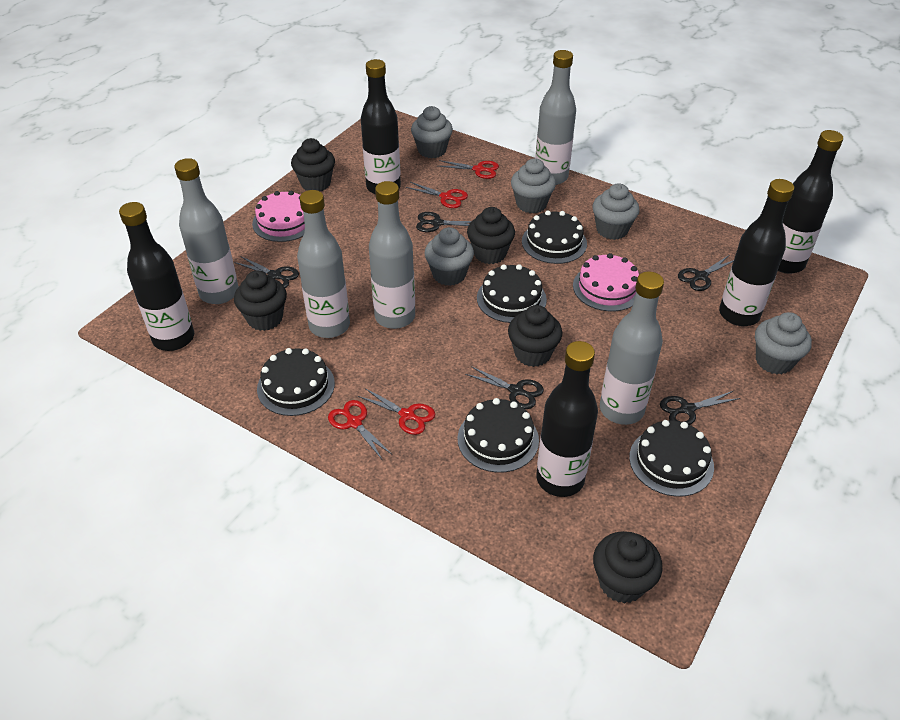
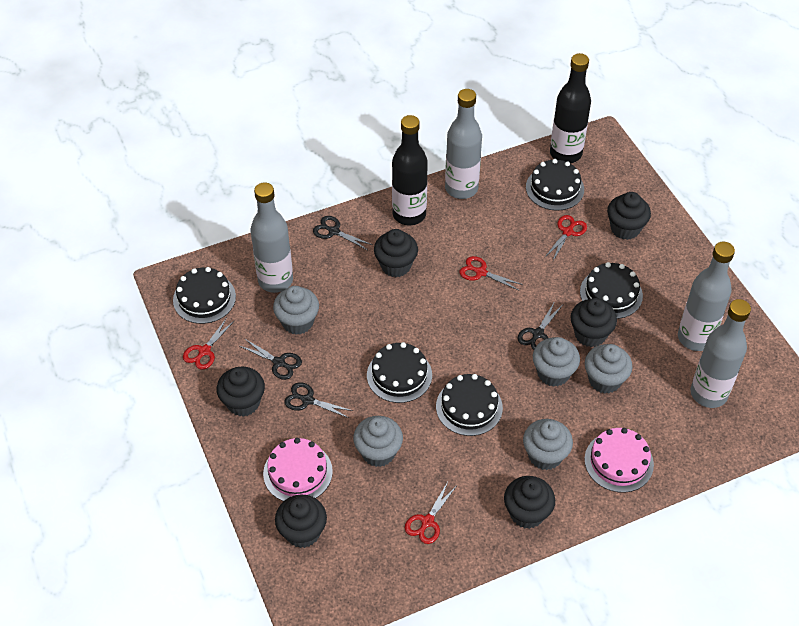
black bottle: [119,202,194,351] [361,59,401,194] [536,341,598,497] [719,179,794,326] [778,130,843,274] = 5 -> [392,115,428,225] [550,53,591,163] = 2
black cupcake: [234,270,287,331] [291,138,335,191] [467,207,515,264] [508,305,562,367] [593,531,662,604] = 5 -> [217,367,265,417] [275,495,327,548] [374,229,418,277] [504,476,555,529] [570,298,617,347] [607,192,651,240] = 6
black scissors: [234,256,299,288] [416,212,471,232] [465,366,544,409] [660,391,740,425] [678,255,734,291] = 5 -> [240,339,302,380] [284,382,353,418] [313,216,373,250] [518,301,562,350] = 4
grey bottle: [174,158,239,304] [297,190,350,338] [369,181,415,329] [535,50,576,185] [600,272,664,425] = 5 -> [251,182,293,293] [445,89,482,199] [678,241,735,351] [690,299,751,408] = 4

